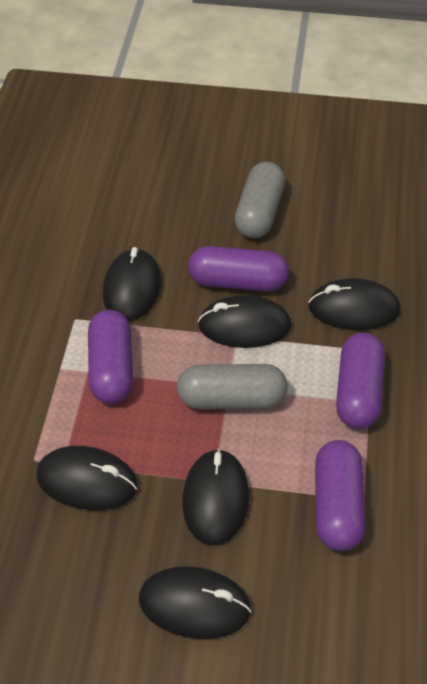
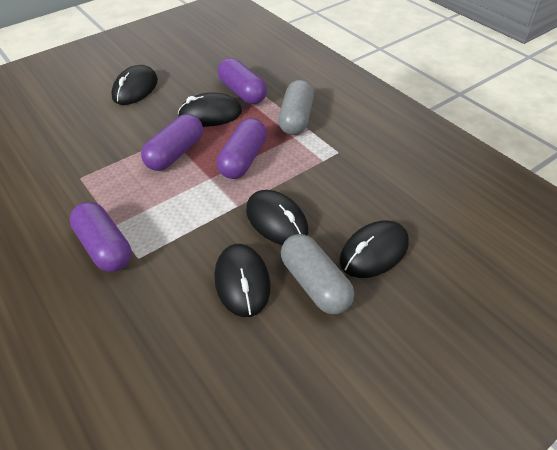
black mouse: [36,446,138,510] [103,247,161,321] [139,566,252,639] [182,448,249,546] [198,295,291,348] [308,278,401,330] = 6 -> [111,65,158,105] [178,92,242,127] [214,244,271,317] [246,190,308,245] [339,220,409,278] = 5

